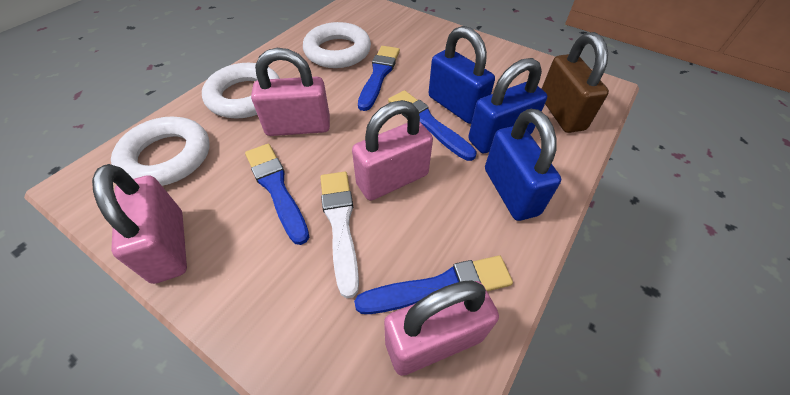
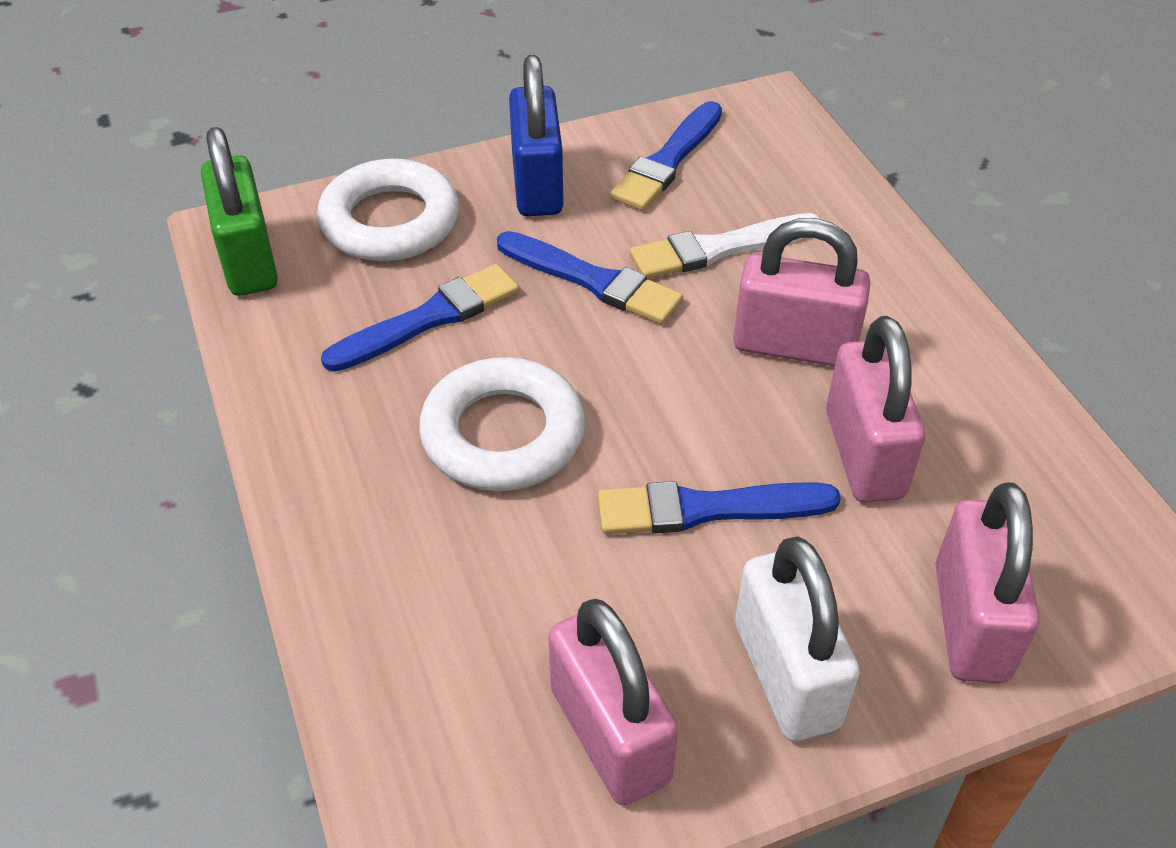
blue padlock: [429,26,495,124] [468,58,547,154] [485,109,561,221] = 3 -> [509,55,564,216] = 1
brown padlock: [542,32,609,133] = 1 -> none = 0
green padlock: none = 0 -> [201,127,278,296] = 1
white padlock: none = 0 -> [735,536,860,741] = 1
white ring: [111,116,210,186] [202,63,280,118] [303,22,371,68] = 3 -> [317,159,459,261] [419,357,585,491] = 2

